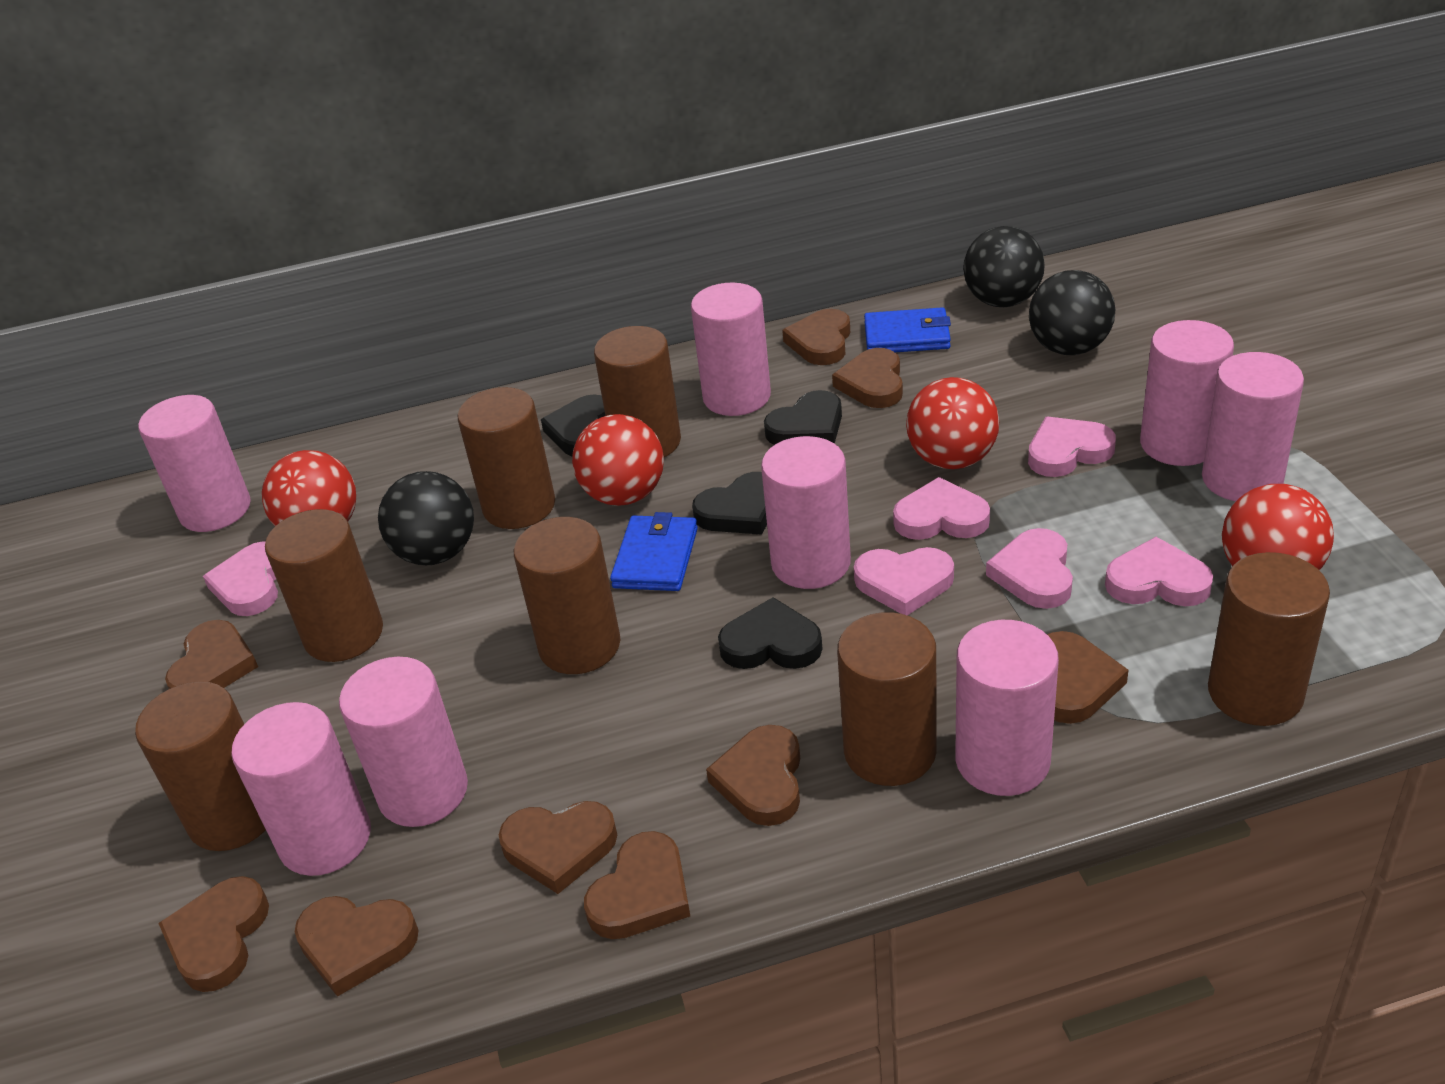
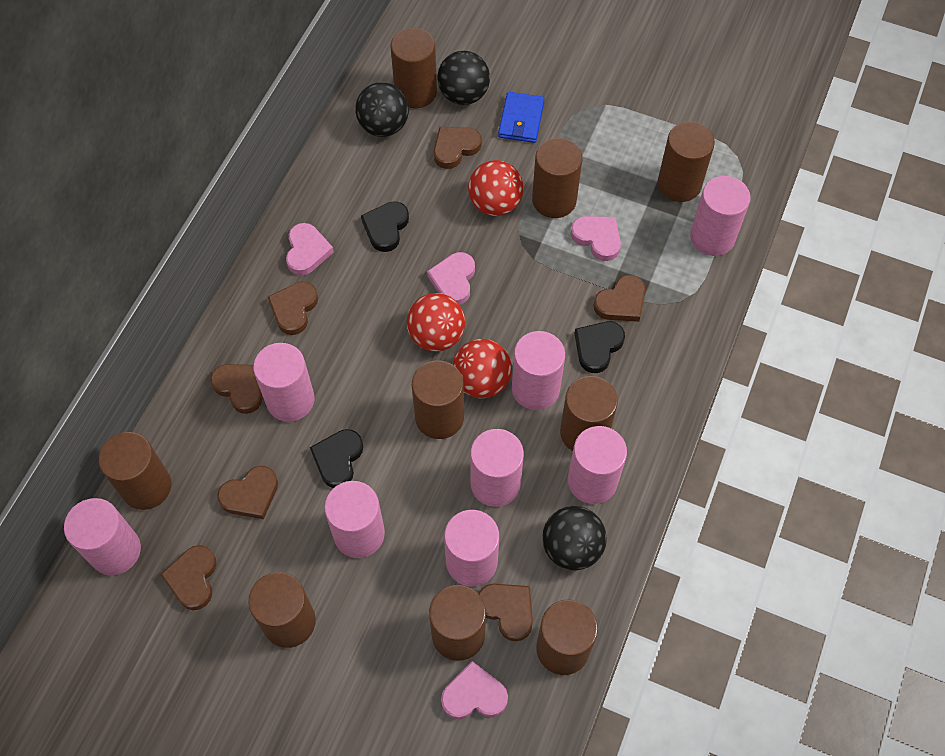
black heart: [541,394,605,457] [692,472,767,535] [718,597,822,669] [764,390,842,445] = 4 -> [310,429,363,488] [361,201,409,252] [574,322,625,373] = 3
blue wallet: [610,512,698,591] [864,307,951,352] = 2 -> [498,92,545,143] = 1
brown cylinder: [135,681,266,851] [265,509,383,662] [458,387,555,529] [514,517,620,674] [594,326,681,457] [837,612,936,786] [1208,552,1330,726] = 7 -> [99,432,171,510] [248,572,316,648] [391,28,437,108] [412,360,464,439] [429,585,486,661] [532,138,583,218] [536,600,598,675] [560,376,618,451] [658,122,715,202] = 9
brown heart: [158,876,269,992] [165,620,258,689] [295,896,419,997] [499,801,617,894] [584,831,690,939] [706,725,800,826] [782,309,850,365] [832,348,903,408] [1047,631,1129,724] = 9 -> [160,545,217,610] [210,364,263,414] [217,466,278,519] [268,282,318,335] [434,127,482,169] [478,584,533,641] [594,275,645,322] = 7
pink heart: [203,541,278,616] [854,547,954,615] [893,477,990,540] [986,528,1073,609] [1028,416,1116,477] [1105,537,1213,606] = 6 -> [286,223,334,275] [427,252,475,305] [441,661,508,719] [571,216,621,261] = 4
red ball: [262,450,356,526] [572,414,664,506] [906,377,999,469] [1222,484,1334,570] = 4 -> [407,293,465,352] [452,339,512,398] [468,160,523,216] = 3

